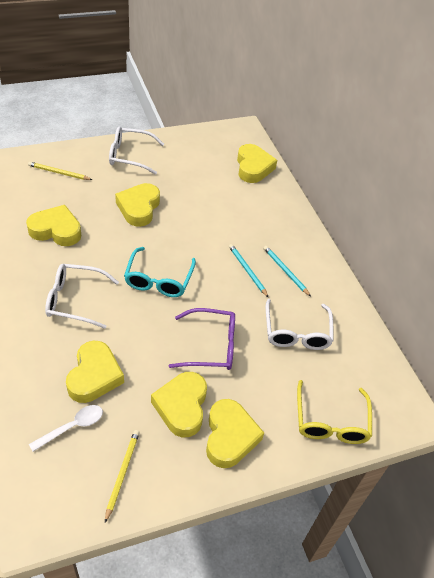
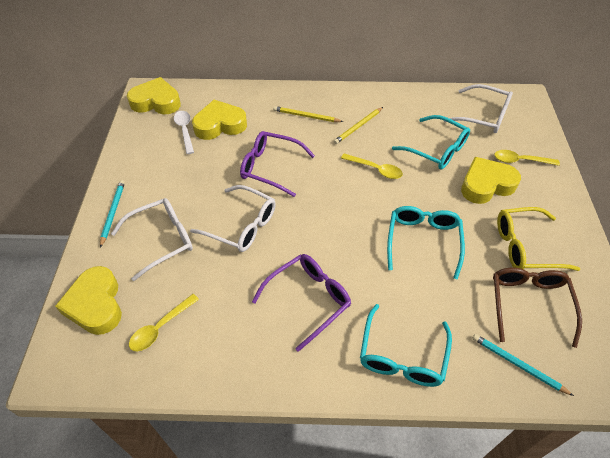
brown glasses: none = 0 -> [493,268,582,348] = 1
purple glasses: [169,308,235,370] = 1 -> [240,131,315,197] [252,254,351,352] = 2
turquoise glasses: [124,247,196,297] = 1 -> [360,304,452,387] [387,206,465,280] [392,115,470,169] = 3
yellow heart: [26,205,81,246] [66,341,124,403] [115,183,160,227] [151,372,207,437] [206,399,264,468] [237,144,277,183] = 6 -> [55,266,122,335] [127,77,181,114] [192,100,247,140] [461,157,521,204] = 4
yellow spoon: none = 0 -> [129,294,199,351] [341,154,403,179] [494,150,560,166] = 3

